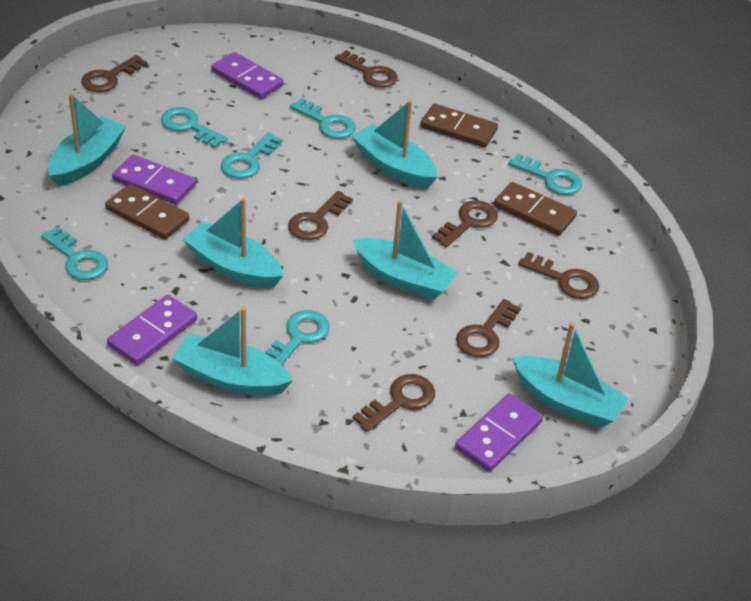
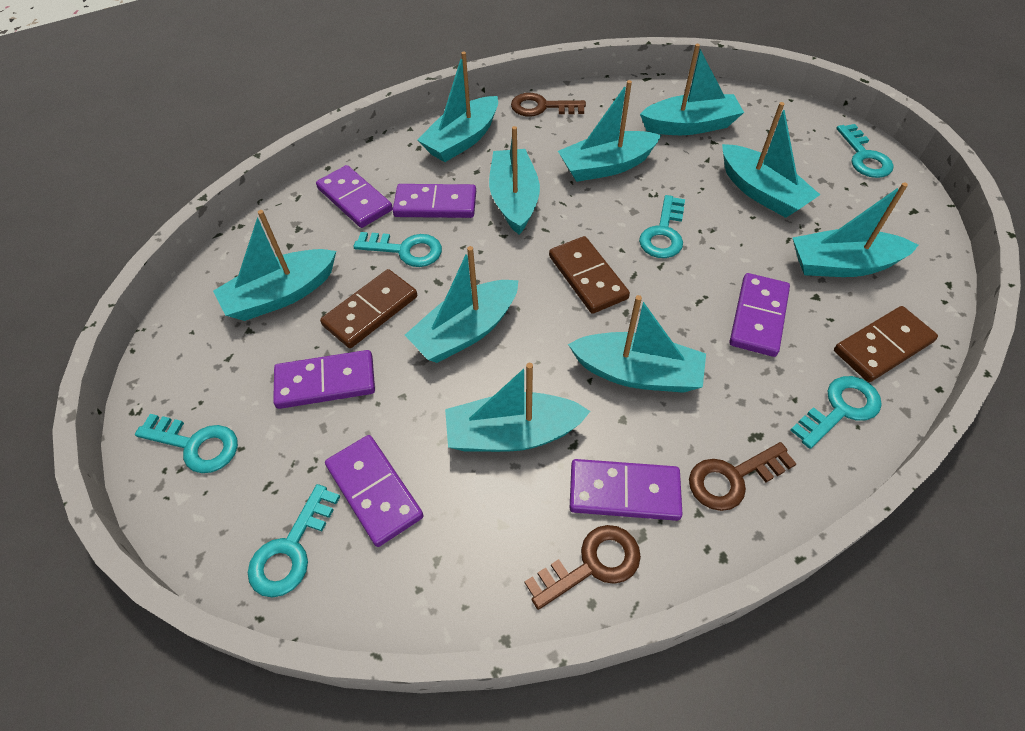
brown key: [81,55,147,92] [288,191,353,240] [335,50,398,88] [353,374,435,432] [432,200,498,247] [456,299,521,357] [518,252,599,299] = 7 -> [511,93,586,116] [525,525,641,610] [689,442,797,511] = 3
purple domino: [107,295,197,365] [112,154,196,205] [211,52,284,99] [455,394,543,472] = 4 -> [273,350,375,409] [316,165,393,228] [325,435,424,547] [393,184,476,218] [570,459,682,521] [729,273,790,357] = 6
turquoise boat: [48,94,126,187] [172,307,293,396] [183,198,283,288] [352,100,438,188] [353,200,458,300] [512,322,629,427] = 6 -> [213,210,336,321] [405,246,519,363] [417,51,498,162] [445,363,591,452] [489,126,540,235] [558,80,661,182] [568,295,706,393] [640,44,744,135] [722,102,820,218] [793,183,918,277] = 10

